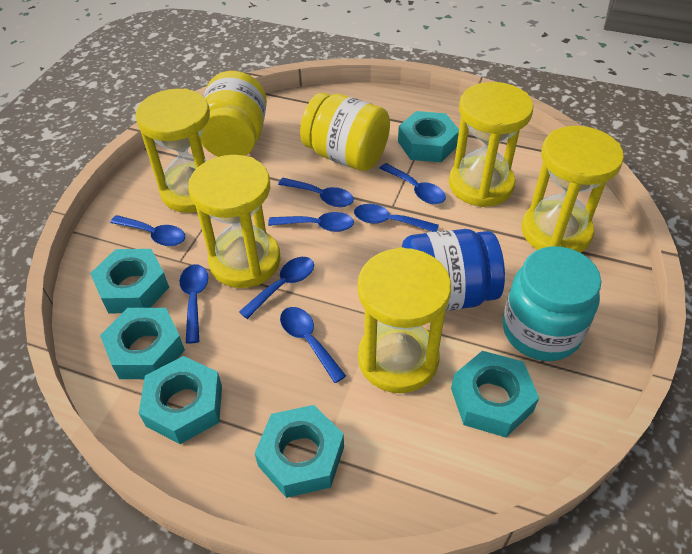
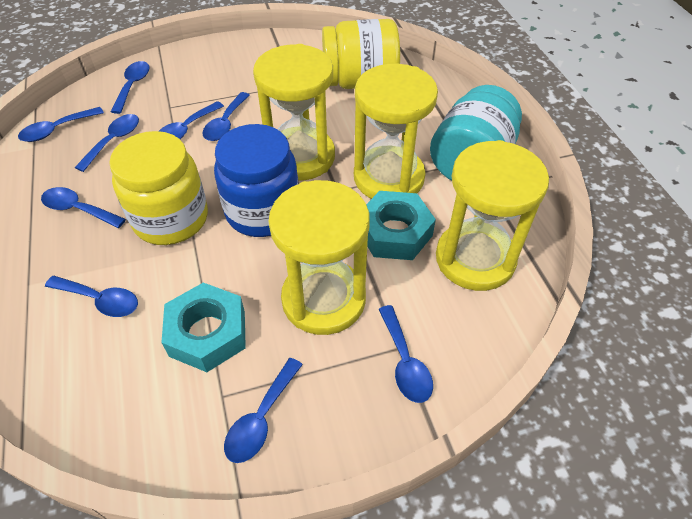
blue spoon: [110,215,185,246] [180,264,208,344] [239,257,314,319] [268,212,354,232] [278,178,354,207] [280,307,346,383] [354,204,439,232] [379,163,446,204] = 8 -> [18,107,104,142] [41,187,126,228] [45,276,138,317] [75,114,139,172] [111,61,149,114] [159,101,224,139] [202,92,250,141] [224,358,303,463] [379,305,433,403] = 9
turquoise nut: [90,249,169,313] [100,308,185,379] [139,356,222,444] [254,405,344,498] [398,111,459,162] [451,351,539,437] = 6 -> [161,283,246,372] [366,191,436,260] = 2
yellow hourglass: [135,88,210,213] [188,155,281,288] [358,247,451,393] [449,82,533,207] [522,126,624,253] = 5 -> [253,44,335,181] [268,180,370,335] [354,64,438,199] [436,140,549,291] = 4

